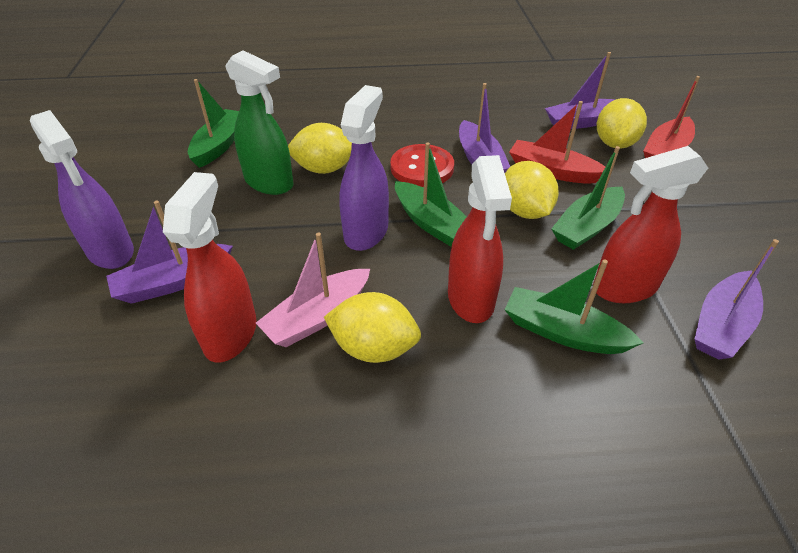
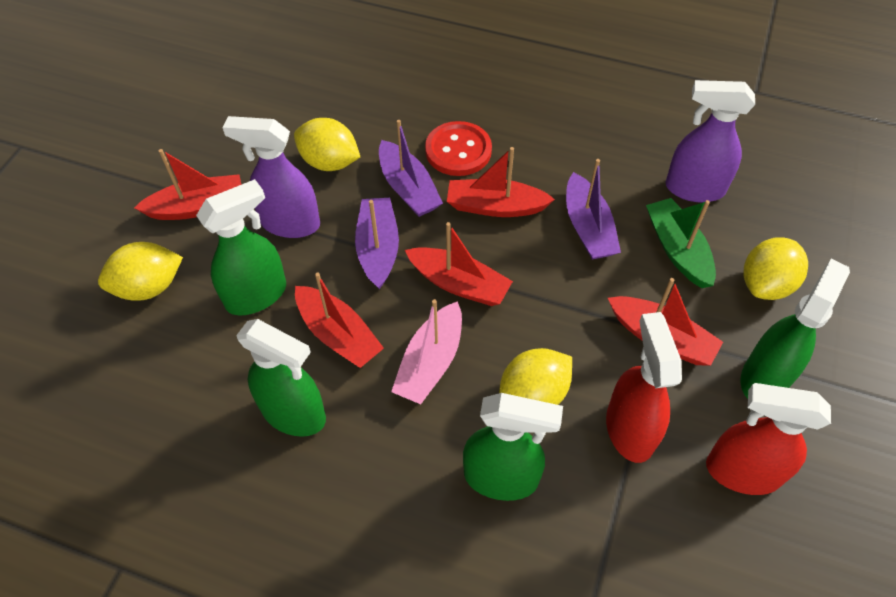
green boat: [188,79,239,168] [395,142,466,247] [505,259,643,354] [551,146,625,250] = 4 -> [646,198,716,288] = 1
green spray bottle: [225,50,294,195] = 1 -> [196,179,286,315] [236,319,326,437] [463,393,563,501] [741,259,850,399] = 4
purple boat: [106,201,233,304] [459,83,510,173] [545,52,616,129] [695,239,779,360] = 4 -> [355,198,399,289] [379,120,443,217] [566,159,621,259] = 3
red boat: [509,101,605,184] [643,76,700,158] = 2 -> [134,149,241,220] [295,273,384,368] [405,222,513,306] [447,147,555,217] [608,278,723,366] = 5
red spray bottle: [163,172,257,363] [448,155,512,323] [593,146,708,303] = 3 -> [606,312,682,463] [706,383,831,495] = 2

